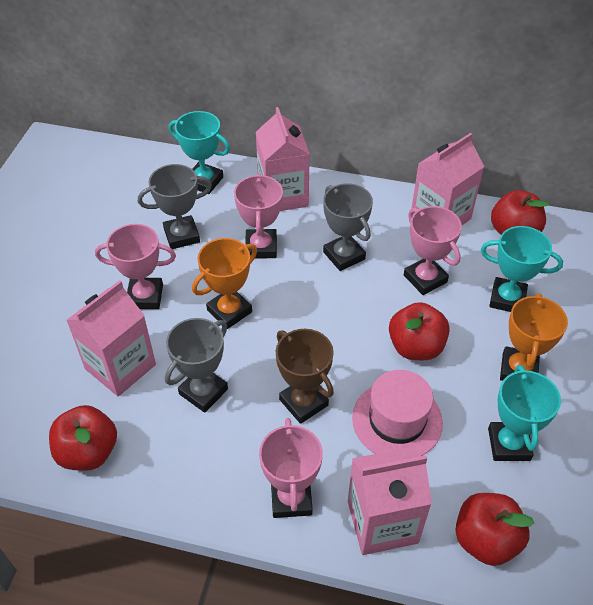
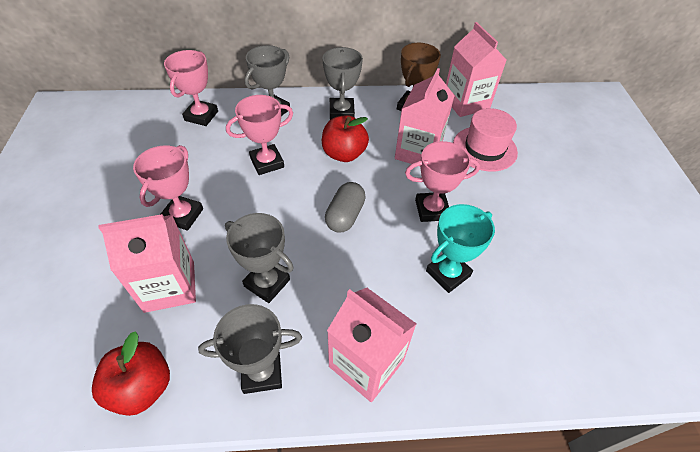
grey capsule: none = 0 -> [325,182,366,232] = 1
grey trophy: [138,164,212,249] [165,318,228,413] [323,183,373,271] = 3 -> [198,304,302,394] [225,213,294,303] [245,45,290,116] [322,47,363,120] = 4
orange trophy: [192,238,257,329] [500,294,568,381] = 2 -> none = 0
red apple: [49,405,117,471] [389,302,450,360] [455,493,535,566] [491,190,549,235] = 4 -> [92,331,170,416] [322,115,369,162] = 2
turquoise trophy: [169,111,230,194] [481,226,563,312] [488,365,561,461] = 3 -> [426,204,495,293] = 1

